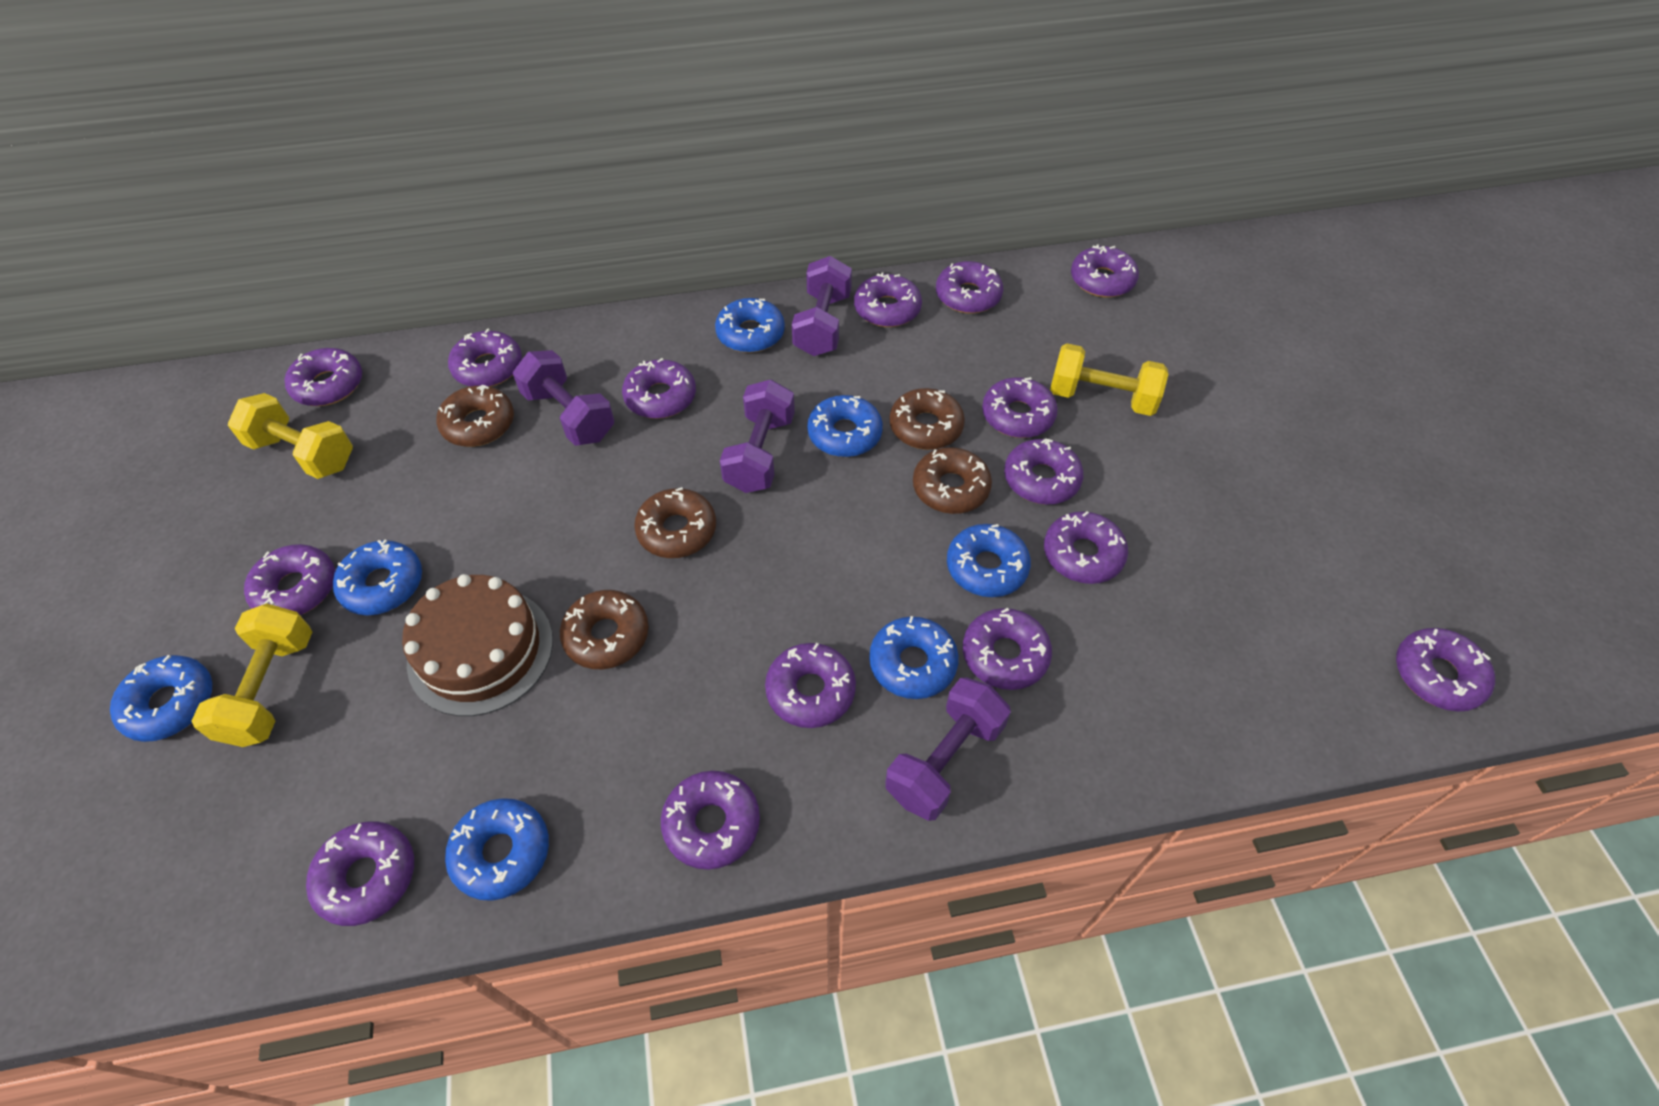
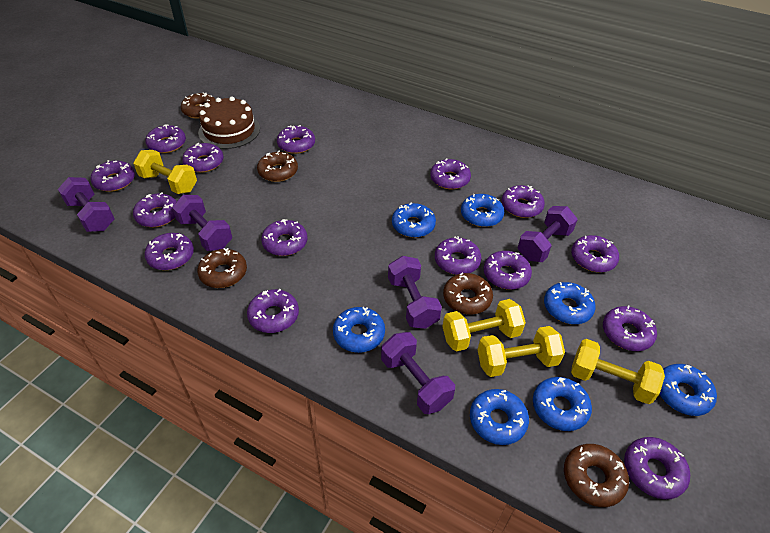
purple dumbbell: [513,350,614,446] [720,379,795,493] [792,256,852,356] [885,677,1011,821] = 4 -> [58,177,115,232] [172,195,232,251] [381,332,455,414] [388,256,442,329] [518,206,578,262] = 5
yellow dumbbell: [191,603,312,747] [228,393,353,479] [1050,343,1168,416] = 3 -> [133,150,197,194] [442,299,526,352] [478,326,565,377] [571,339,665,404] = 4

